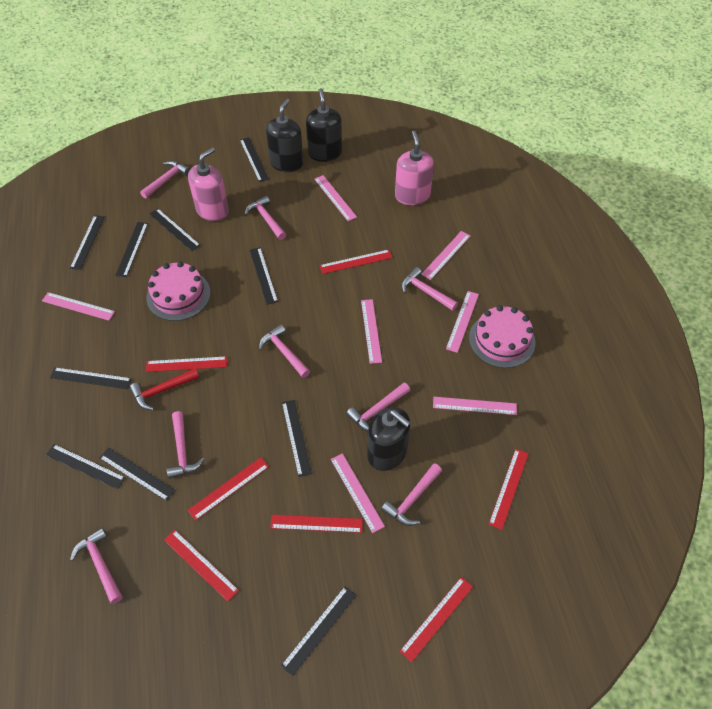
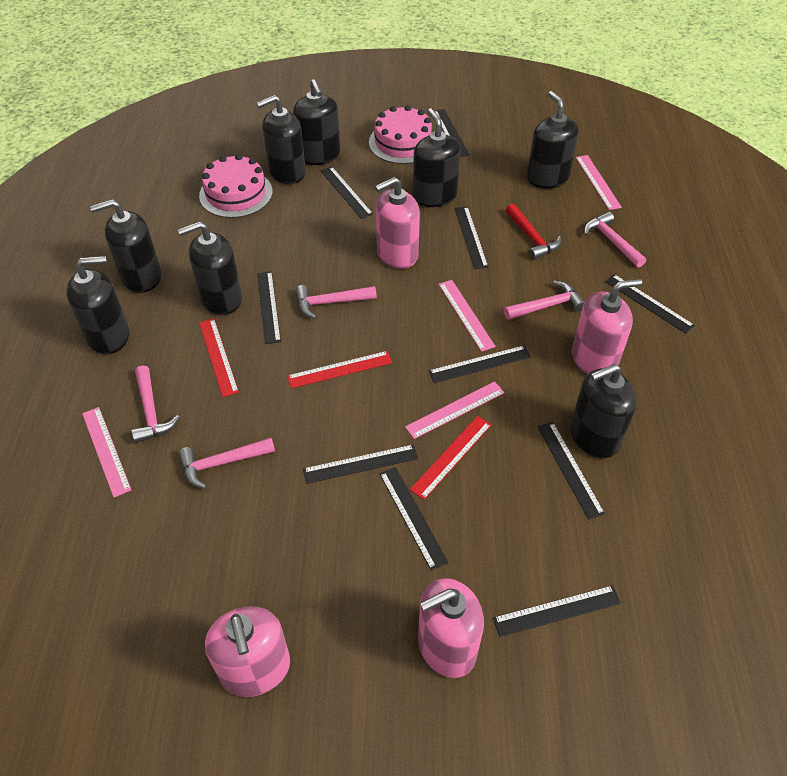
black soap dispenser: [266,99,303,172] [306,88,342,162] [367,407,410,471] = 3 -> [66,256,129,354] [90,199,161,293] [178,221,242,315] [257,95,306,184] [293,79,341,165] [413,108,461,207] [527,91,579,189] [570,364,637,459] = 8
pink hammer: [70,527,123,604] [140,161,190,199] [167,411,205,479] [245,195,286,240] [259,324,310,378] [346,382,410,432] [381,463,442,526] [401,267,458,311] = 8 -> [131,365,180,443] [179,437,275,489] [296,285,377,319] [504,280,585,320] [584,212,646,268] = 5
pink ruler: [42,292,115,320] [314,175,357,221] [331,453,385,533] [361,299,382,364] [421,231,470,280] [433,397,517,415] [446,291,479,353] = 7 -> [82,407,131,497] [405,381,504,439] [439,280,496,352] [576,155,622,210] = 4
pink soap dispenser: [188,147,229,221] [395,131,434,205] = 2 -> [205,606,290,697] [375,177,420,269] [418,578,484,678] [572,279,642,374] = 4
red ruler: [146,356,227,372] [164,529,239,601] [188,457,269,521] [270,515,363,533] [320,249,393,274] [400,577,473,662] [489,449,529,530] = 7 -> [199,319,239,397] [287,351,392,388] [410,416,491,500] = 3

